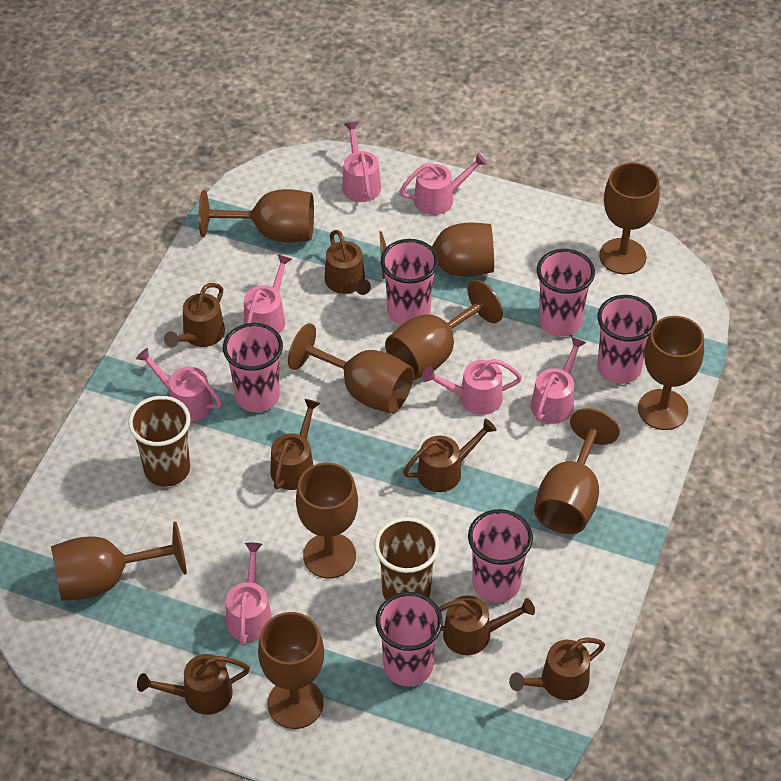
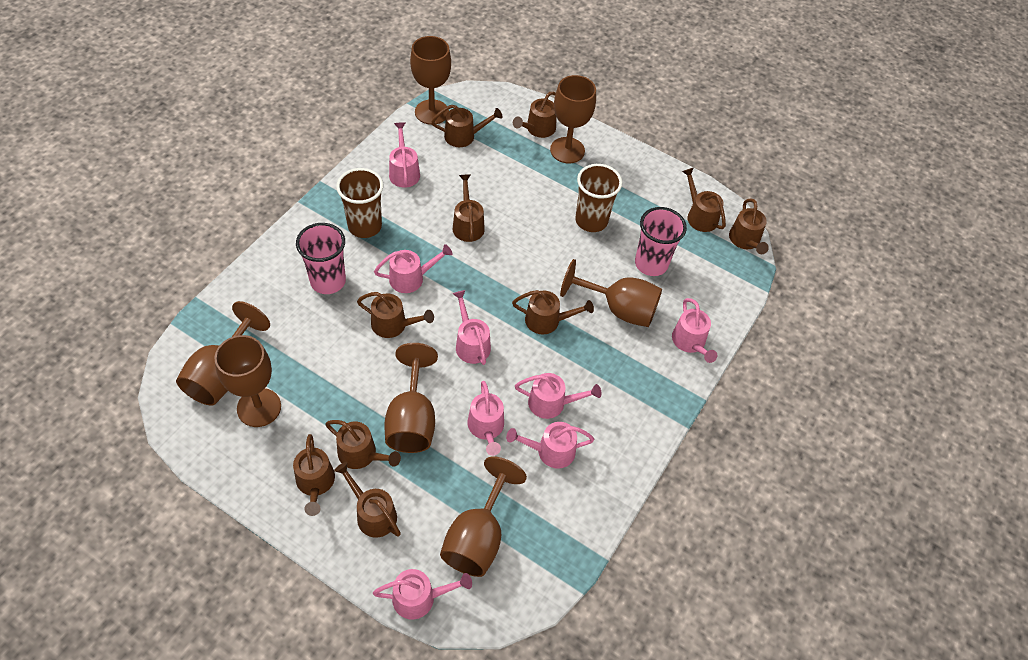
brown goblet: [51,521,187,601] [199,189,314,242] [258,612,324,729] [288,323,414,414] [296,463,358,579] [380,222,494,279] [385,280,503,380] [534,408,620,534] [599,162,660,274] [638,316,704,430] = 10 -> [176,301,270,406] [215,335,281,427] [385,343,438,453] [410,36,451,125] [440,456,527,577] [550,75,596,163] [560,259,662,327] = 7
brown watering can: [137,654,250,715] [164,283,225,347] [270,399,320,490] [325,230,371,295] [403,419,497,492] [439,595,535,655] [509,638,605,700] = 7 -> [293,434,335,516] [325,420,401,469] [334,462,401,538] [357,292,434,338] [431,105,503,147] [453,174,485,242] [512,290,594,335] [513,92,557,138] [682,168,726,232] [729,199,769,254] = 10
pink cup: [223,323,283,412] [376,592,443,686] [380,239,439,325] [468,509,533,602] [537,249,595,337] [598,295,657,384] = 6 -> [296,223,346,294] [635,207,687,276] = 2
pink watering can: [136,348,222,422] [226,543,272,646] [244,254,292,334] [342,121,381,202] [400,153,487,215] [422,359,522,415] [531,337,586,424] = 7 -> [373,569,472,620] [374,244,453,293] [389,122,420,188] [453,290,491,365] [468,381,504,456] [506,422,594,469] [515,373,601,419] [672,298,717,363] = 8

